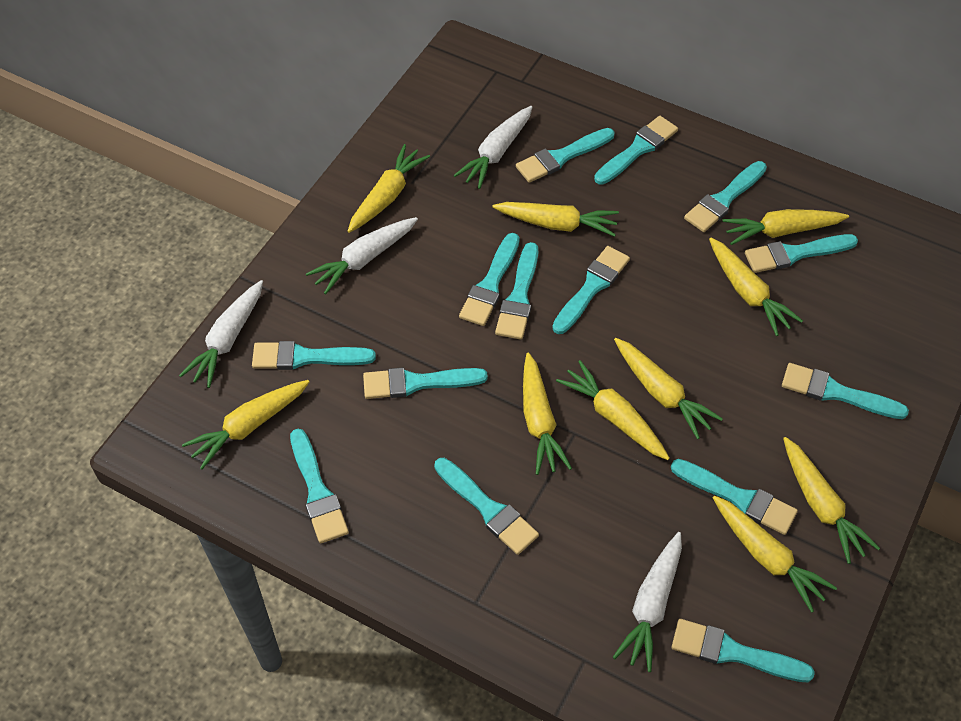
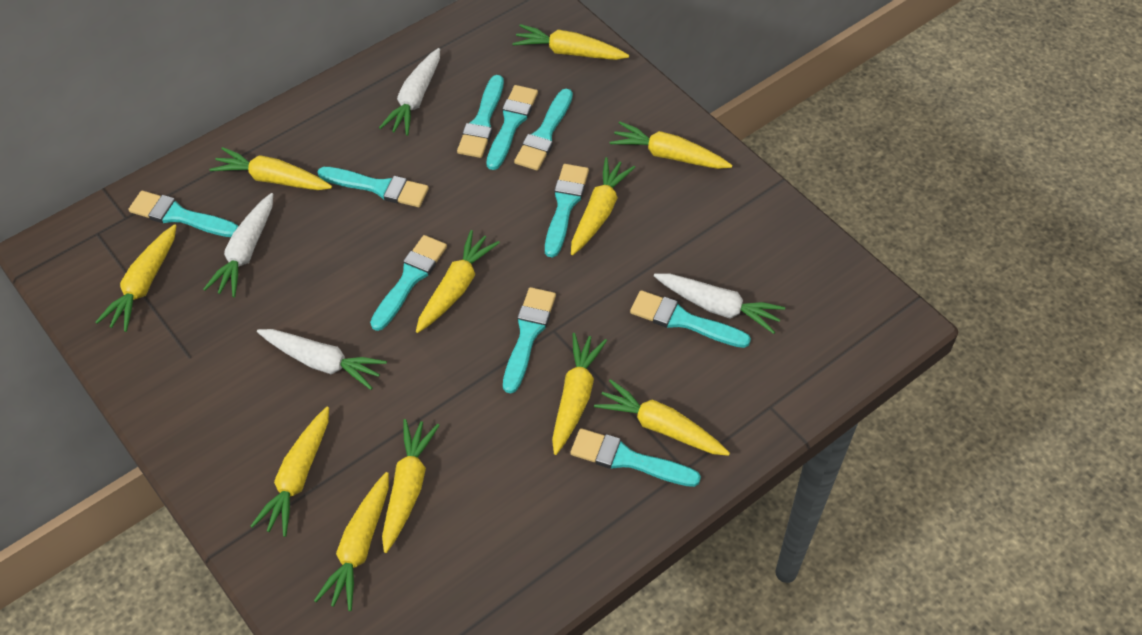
turquoise brush: [252,341,376,370] [290,429,349,543] [363,367,488,399] [434,458,539,555] [459,233,520,326] [495,242,538,340] [516,128,614,183] [552,246,630,334] [594,116,678,185] [671,459,798,535] [672,619,815,682] [684,161,767,232] [745,234,858,273] [782,363,909,419] = 14 -> [129,191,238,237] [317,167,429,207] [370,235,447,331] [457,75,504,158] [486,85,538,170] [503,287,556,393] [514,89,573,171] [545,164,589,258] [570,428,701,487] [630,290,751,348] = 10
yellow carrot: [182,380,310,469] [348,144,430,233] [492,202,619,237] [523,353,572,475] [556,360,670,460] [614,338,723,439] [709,238,803,336] [713,495,837,612] [722,209,849,245] [783,437,880,564] = 10 -> [95,224,176,332] [209,147,332,190] [251,407,329,537] [314,472,389,611] [382,419,440,553] [416,230,500,333] [512,24,629,60] [552,333,607,455] [571,157,635,255] [594,379,730,456] [610,121,732,169] = 11

